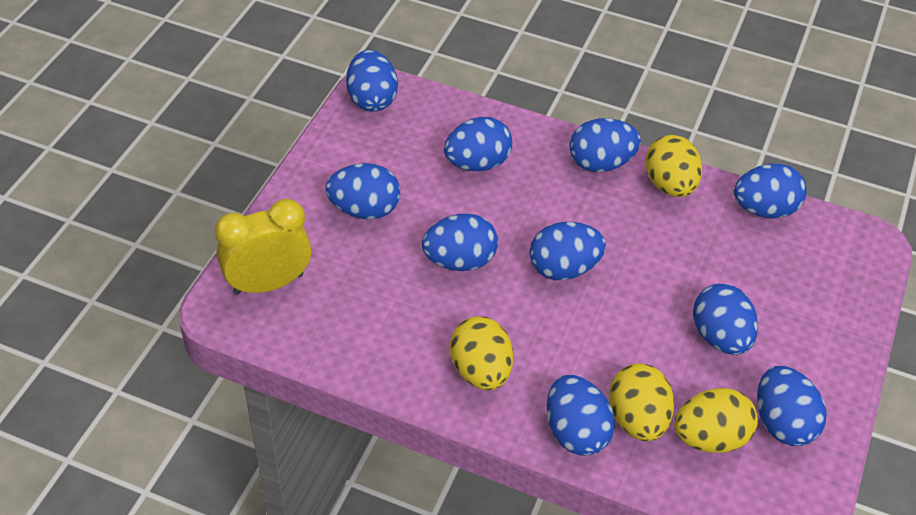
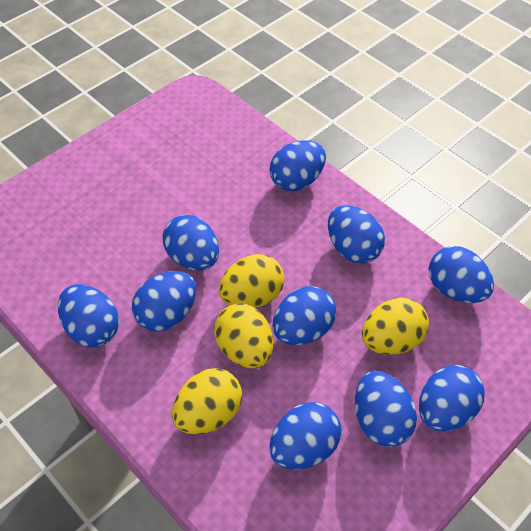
yellow clock: [215,199,311,295] = 1 -> none = 0

